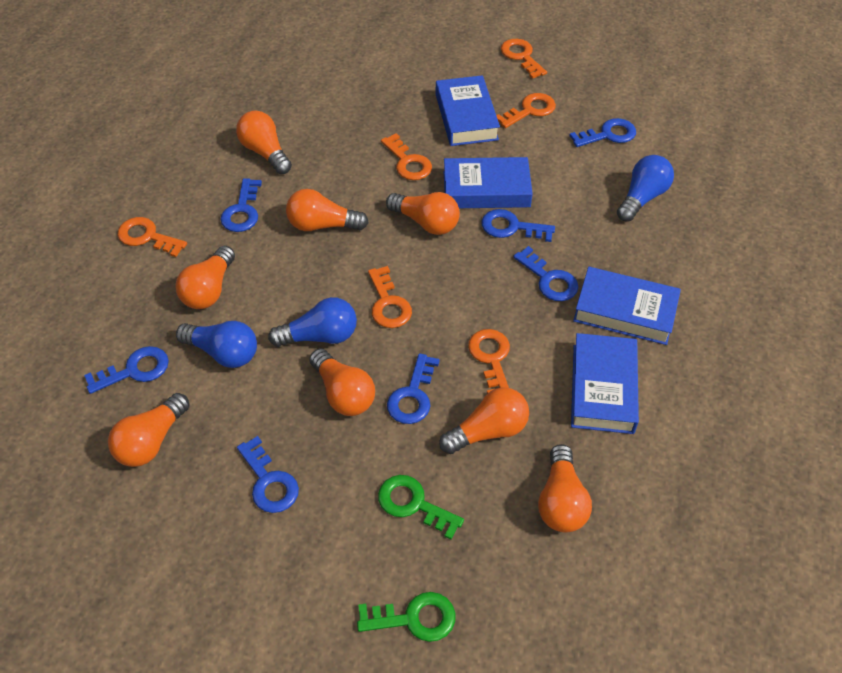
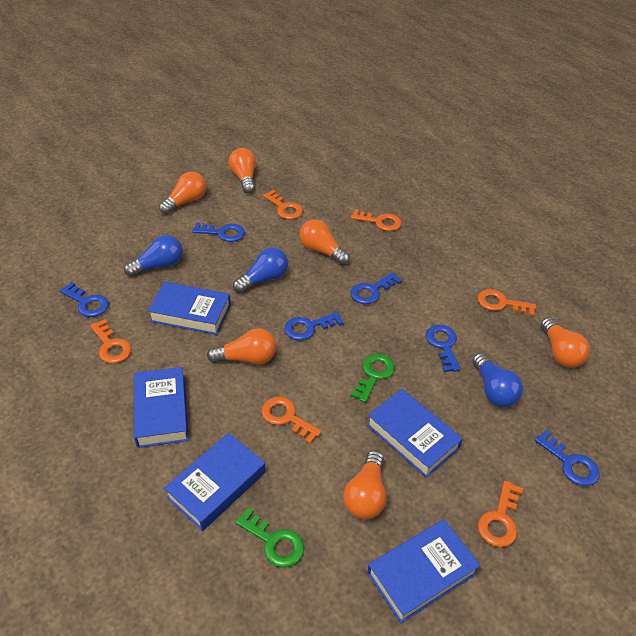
blue book: [436,75,500,146] [444,157,533,208] [571,333,639,434] [573,267,681,345] = 4 -> [134,367,189,448] [148,282,231,335] [164,433,266,531] [367,389,463,478] [367,519,481,623] = 5
blue key: [84,346,169,394] [220,178,262,232] [237,436,299,513] [387,353,440,424] [481,209,555,242] [513,246,578,301] [569,118,636,147] = 7 -> [59,282,109,317] [192,222,245,242] [284,312,344,340] [351,272,402,304] [426,325,461,372] [534,430,599,486] = 6
orange light bulb: [108,393,190,467] [175,246,235,309] [236,111,292,174] [286,189,369,231] [309,349,375,416] [386,192,460,235] [439,387,529,454] [538,444,592,533] = 8 -> [159,172,206,215] [207,328,276,365] [228,148,256,194] [300,220,350,265] [343,450,386,519] [541,317,590,368] = 6

